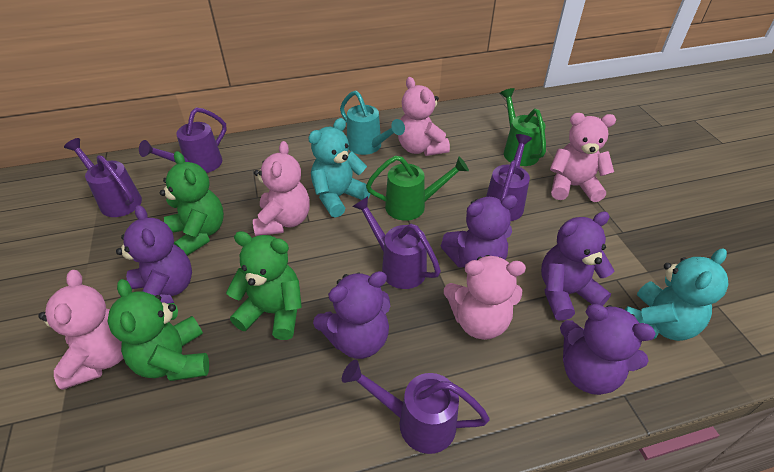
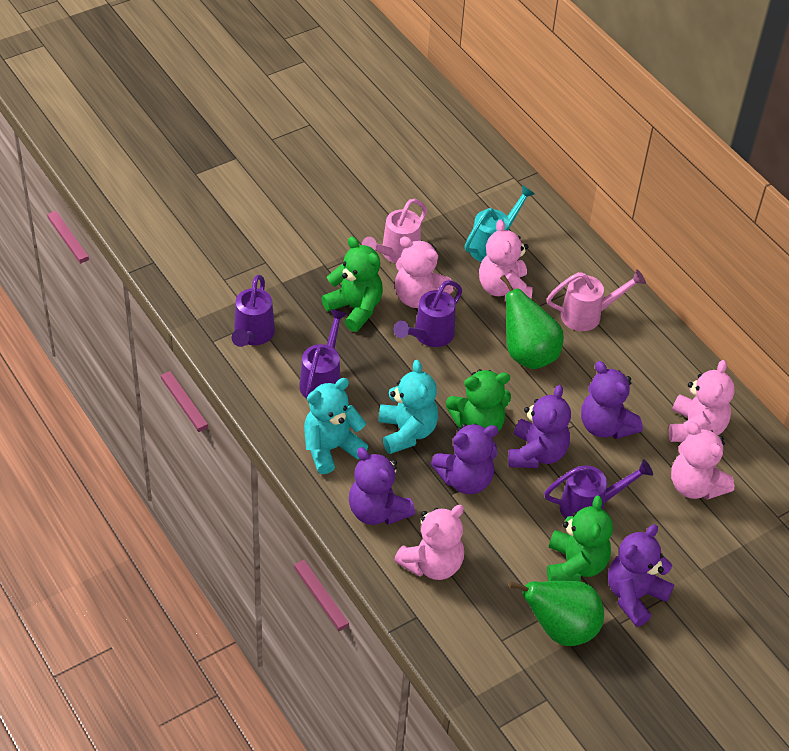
green pear: none = 0 -> [500,275,564,369] [509,580,604,646] = 2
green watering can: [366,155,469,221] [500,88,546,166] = 2 -> none = 0
pink watering can: none = 0 -> [362,199,427,263] [547,269,646,331] = 2
purple watering can: [64,138,142,217] [139,108,227,173] [342,359,490,454] [352,196,441,289] [486,134,532,221] = 5 -> [232,275,275,347] [299,309,347,399] [394,280,462,347] [544,459,653,519] = 4

